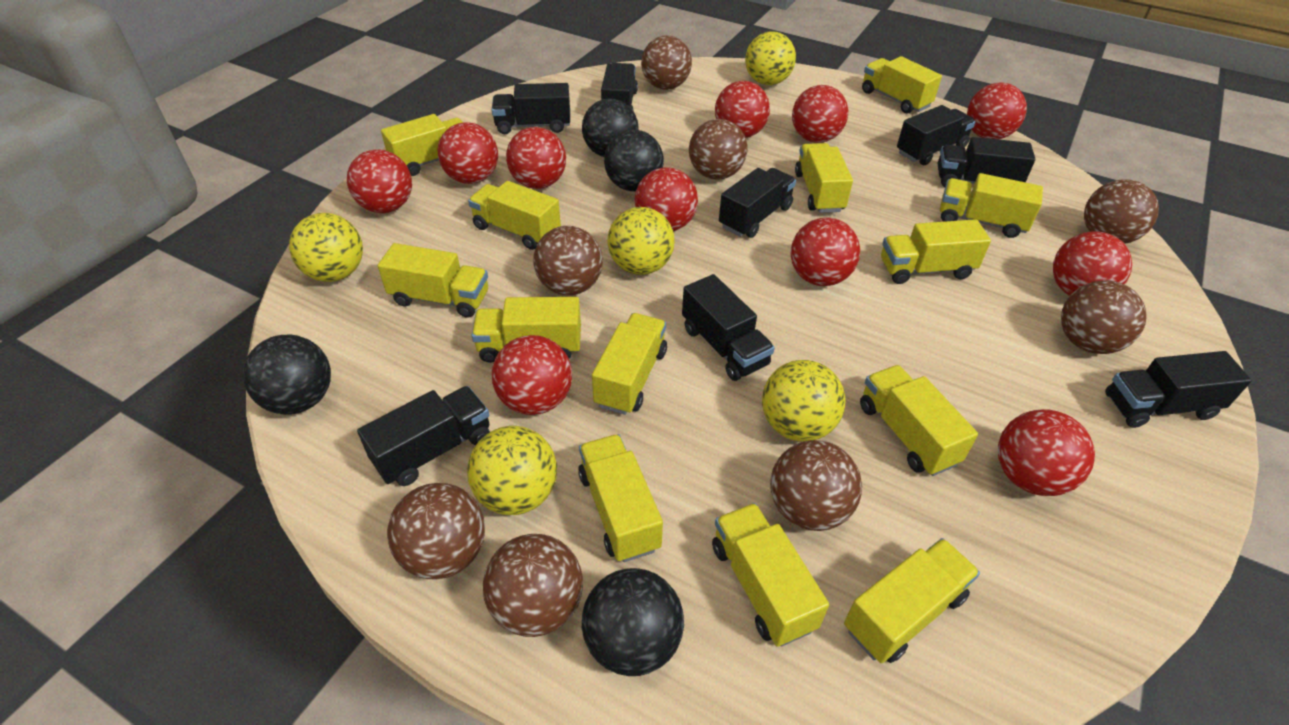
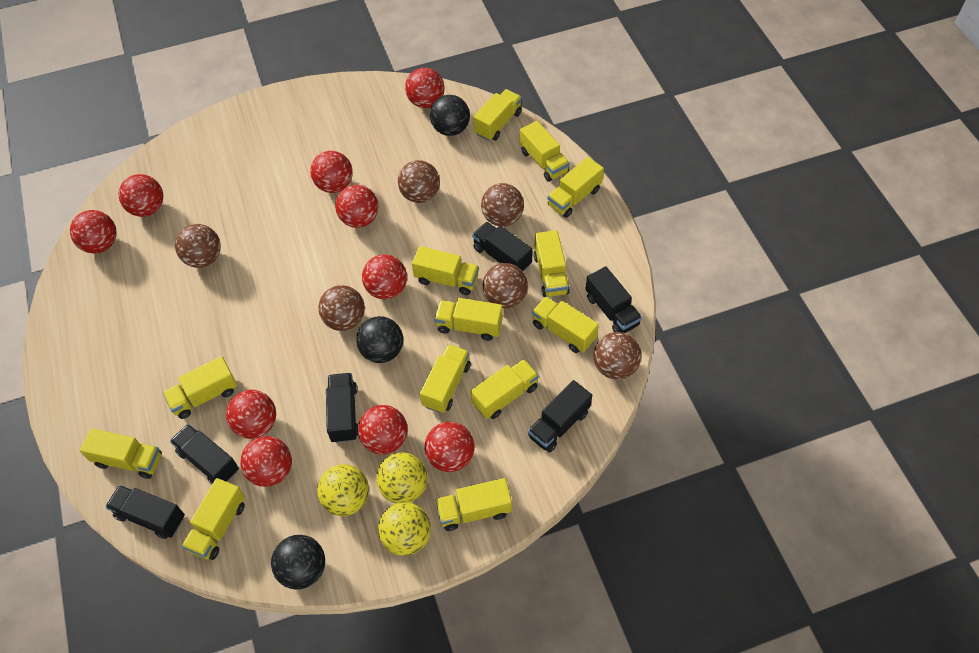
black ball: [243,335,331,415] [582,99,639,157] [582,568,684,676] [604,130,664,191] = 4 -> [271,535,325,590] [356,316,403,363] [430,95,470,136] = 3
black truck: [357,386,490,486] [492,83,570,134] [601,63,638,112] [682,274,775,381] [719,168,796,238] [897,105,976,165] [938,137,1035,187] [1105,351,1252,428] = 8 -> [105,485,185,539] [170,424,239,484] [326,373,358,443] [472,222,533,272] [528,380,592,453] [586,266,642,333] = 6
brown ball: [387,483,485,580] [483,534,583,637] [533,226,603,295] [641,35,692,90] [689,119,747,179] [770,440,862,531] [1061,280,1146,354] [1084,180,1159,244] = 8 -> [175,224,221,268] [318,285,365,331] [398,160,440,203] [481,183,524,227] [483,263,528,308] [593,332,641,380] = 6
red ball: [347,150,412,213] [437,122,498,184] [492,335,572,415] [506,127,566,189] [635,168,698,231] [715,81,770,138] [791,217,860,286] [792,85,849,143] [967,82,1027,139] [998,409,1095,496] [1053,231,1132,296] = 11 -> [70,210,117,253] [119,174,163,217] [226,390,276,439] [240,436,292,487] [310,151,353,193] [335,185,378,228] [358,405,408,455] [362,254,407,299] [405,68,445,108] [425,422,475,472] = 10
yellow ball: [289,213,363,282] [467,426,557,515] [607,207,675,275] [745,31,796,85] [762,360,846,442] = 5 -> [317,464,369,516] [376,453,427,504] [378,502,431,556] = 3

